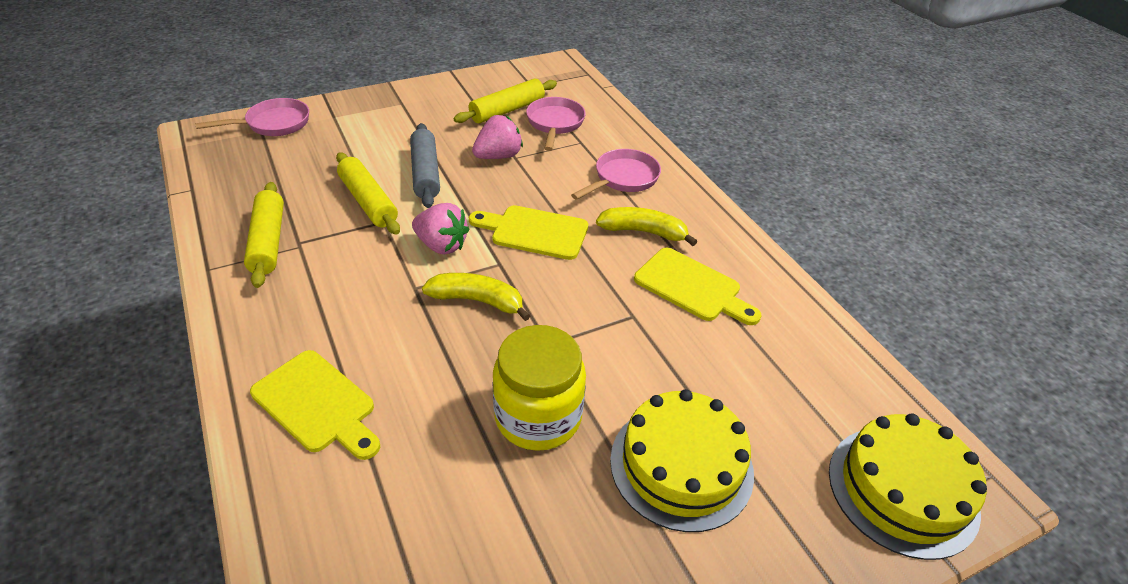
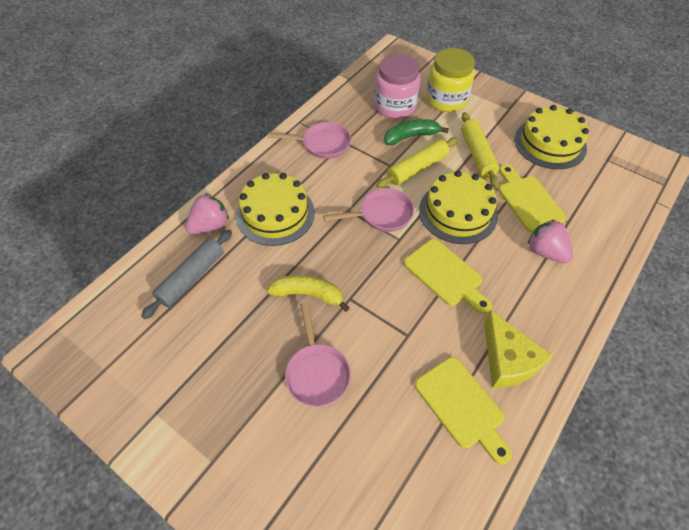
green banana: none = 0 -> [384,119,449,145] = 1
pink jar: none = 0 -> [374,54,421,118] = 1
yellow banana: [422,273,530,321] [596,207,697,246] = 2 -> [267,275,349,312] = 1
yellow cake: [610,389,754,532] [829,413,987,560] = 2 -> [236,173,315,246] [419,171,498,244] [514,105,589,169] = 3
yellow cheese: none = 0 -> [484,310,553,388] = 1
yellow rolling pin: [244,182,284,288] [336,152,400,235] [453,79,557,123] = 3 -> [376,137,458,188] [461,112,499,188] = 2

